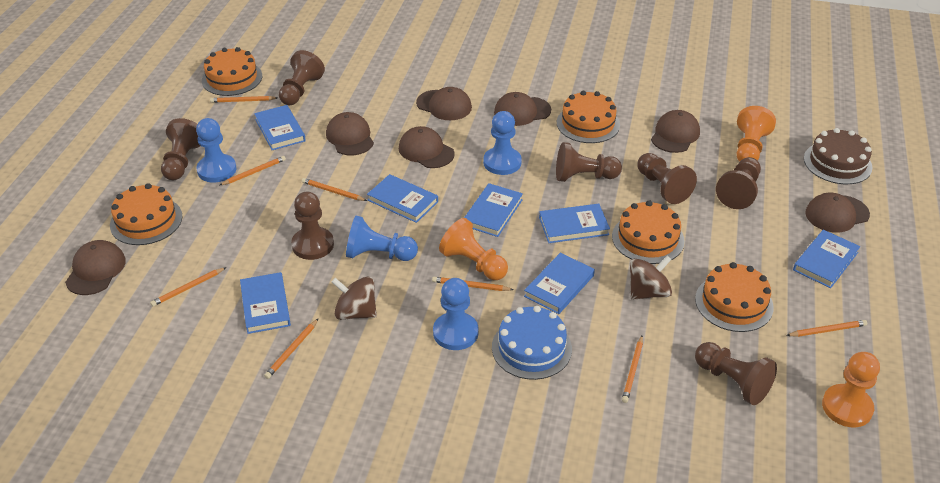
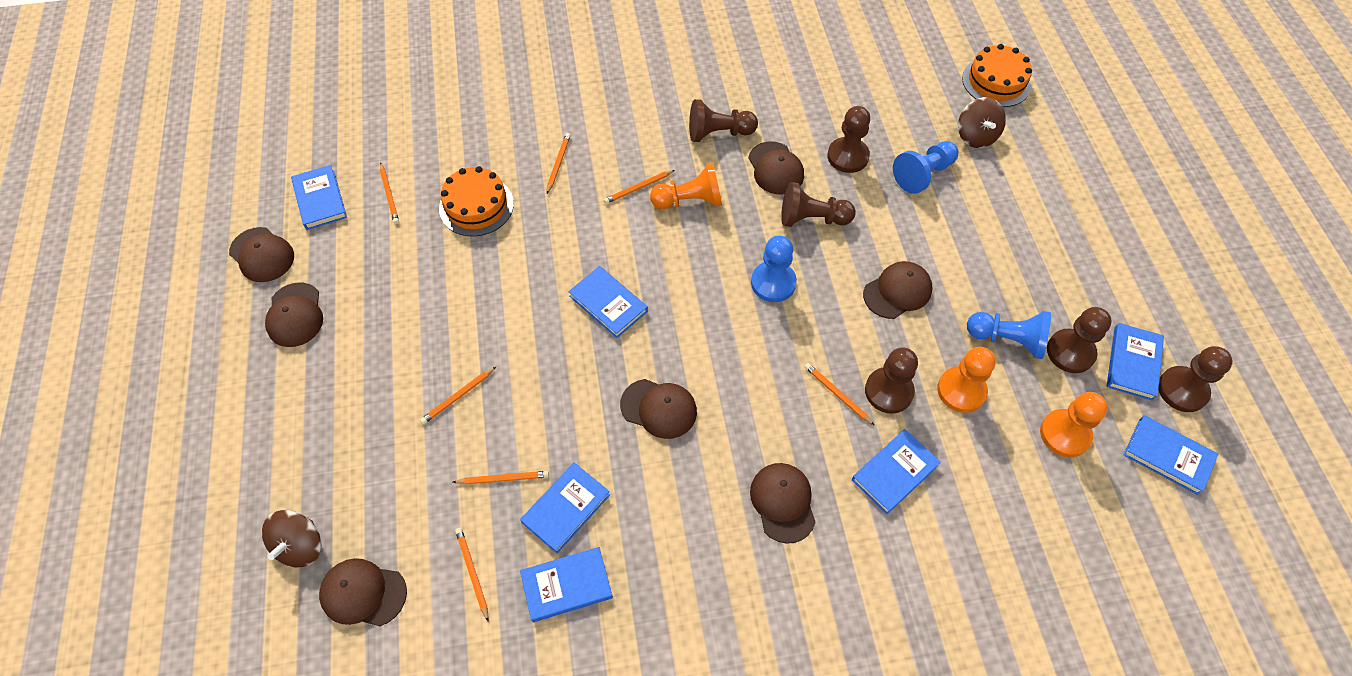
blue cake: [492,306,572,380] = 1 -> none = 0
blue pawn: [196,118,236,182] [346,216,418,261] [433,278,479,350] [483,111,522,175] = 4 -> [751,236,797,302] [893,141,958,194] [967,311,1051,359] = 3
brown cake: [804,128,873,184] = 1 -> none = 0
brown pawn: [161,118,200,180] [279,50,325,105] [291,191,334,260] [556,142,622,182] [638,153,697,204] [695,342,777,405] [716,157,761,209] = 7 -> [689,99,758,142] [781,182,856,227] [827,106,870,173] [865,347,918,414] [1047,307,1112,373] [1159,346,1233,412] = 6
orange cake: [110,183,183,245] [202,47,262,96] [557,91,620,143] [612,200,685,264] [695,262,774,332] = 5 -> [439,166,514,236] [962,44,1032,107] = 2
orange pencil: [150,267,226,307] [210,96,277,103] [220,156,286,185] [264,318,319,379] [302,178,367,201] [432,277,514,291] [622,336,643,403] [786,320,867,337] = 8 -> [380,162,399,224] [420,367,496,425] [453,471,549,485] [455,528,489,622] [547,133,571,194] [604,170,675,204] [805,363,875,426] = 7

